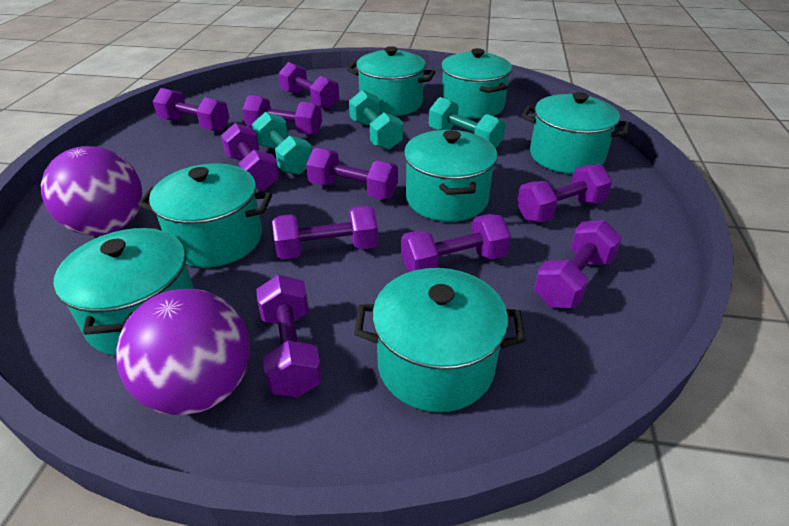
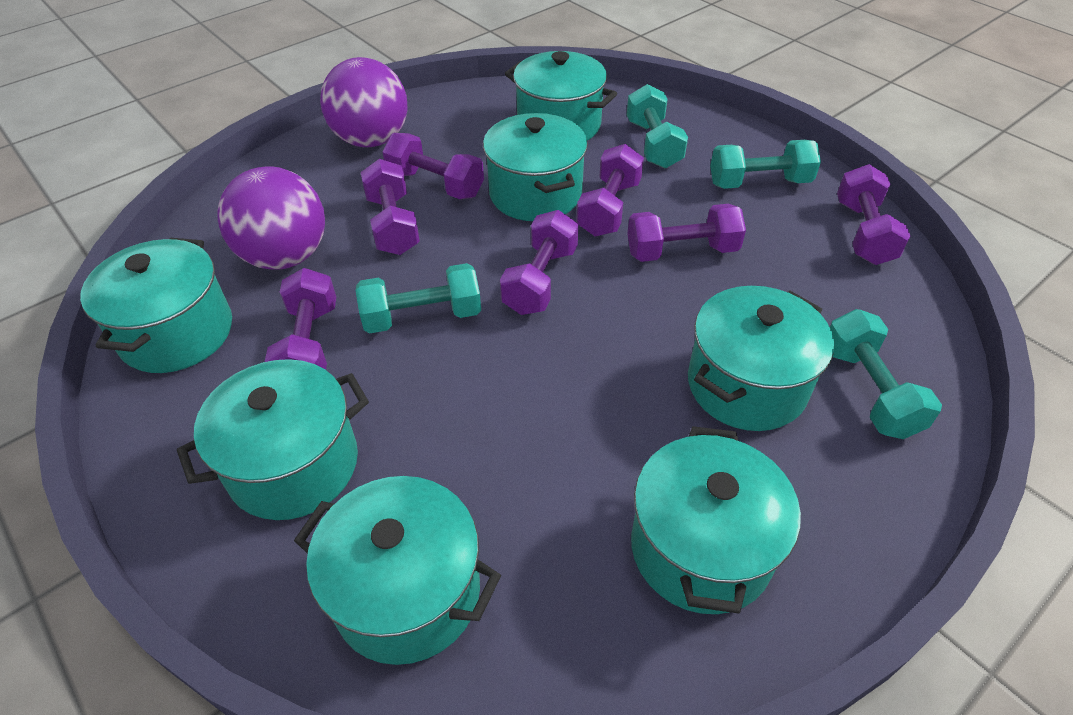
purple dumbbell: [153,88,229,131] [221,123,279,190] [242,95,322,135] [256,275,323,397] [272,205,378,260] [278,62,339,109] [306,148,398,199] [401,214,511,272] [517,164,612,222] [534,220,622,308] = 10 -> [265,268,336,370] [361,159,420,255] [382,133,484,199] [500,210,579,315] [576,144,644,237] [627,204,746,262] [837,164,910,265] = 7
turquoise dumbbell: [252,112,312,175] [349,90,403,150] [429,97,506,148] = 3 -> [355,263,481,333] [627,84,688,168] [710,140,821,189] [830,309,942,439] = 4

